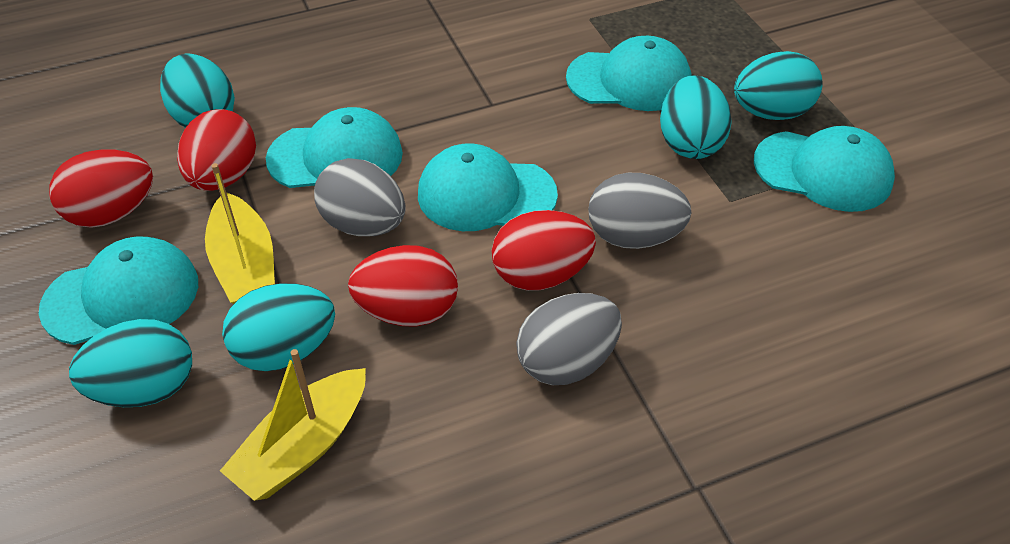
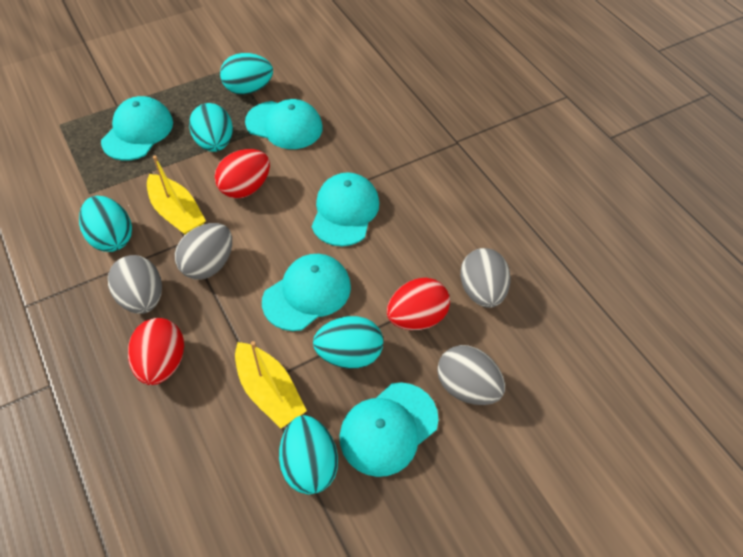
grey egg: [314,158,406,236] [516,293,622,385] [588,173,692,249] = 3 -> [108,255,162,314] [175,223,232,279] [437,345,505,405] [460,248,510,308] = 4
red egg: [49,150,153,228] [177,109,256,191] [348,245,458,326] [492,210,596,291] = 4 -> [128,318,184,385] [215,149,270,199] [387,277,450,330] = 3

